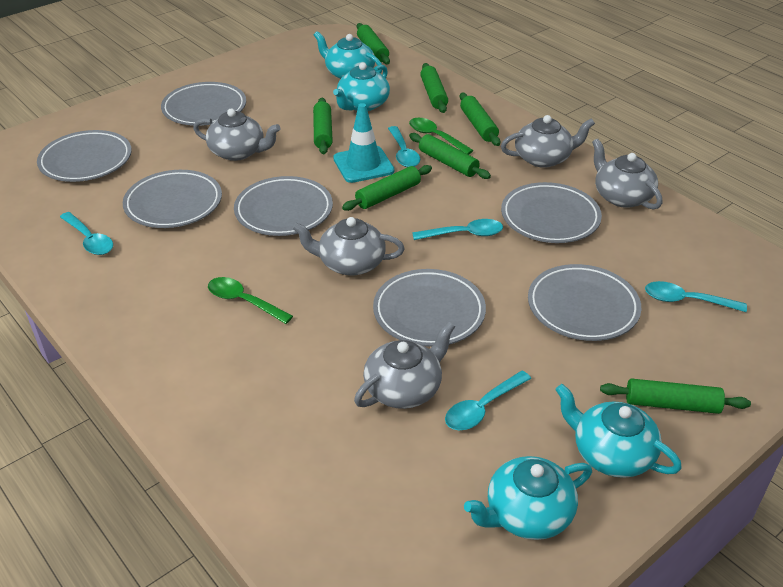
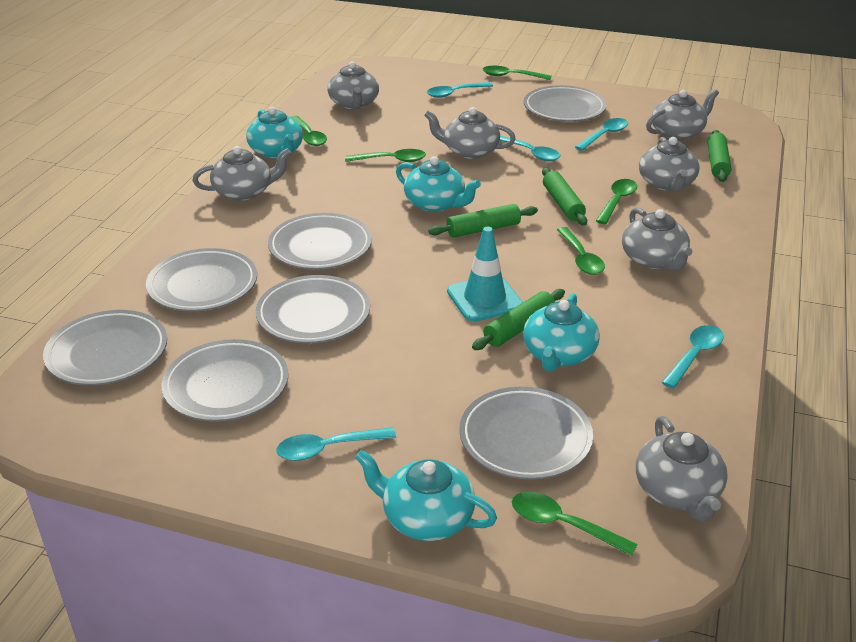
green rolling pin: [313,98,333,154] [342,165,432,211] [357,23,390,64] [409,133,491,179] [420,63,448,113] [460,93,500,146] [600,378,751,414] = 7 -> [428,204,538,238] [472,289,565,350] [542,168,587,226] [707,130,731,182] = 4
green spoon: [208,277,293,324] [409,118,474,155] = 2 -> [291,116,327,146] [345,149,426,162] [483,66,551,80] [512,492,638,556] [557,227,605,275] [596,179,637,224] = 6
grey teapot: [193,109,281,161] [292,217,405,275] [354,321,455,409] [501,115,595,168] [592,139,662,210] = 5 -> [192,146,291,201] [328,61,379,110] [424,107,516,159] [622,207,692,271] [636,416,728,522] [639,137,700,192] [646,89,719,141] = 7

